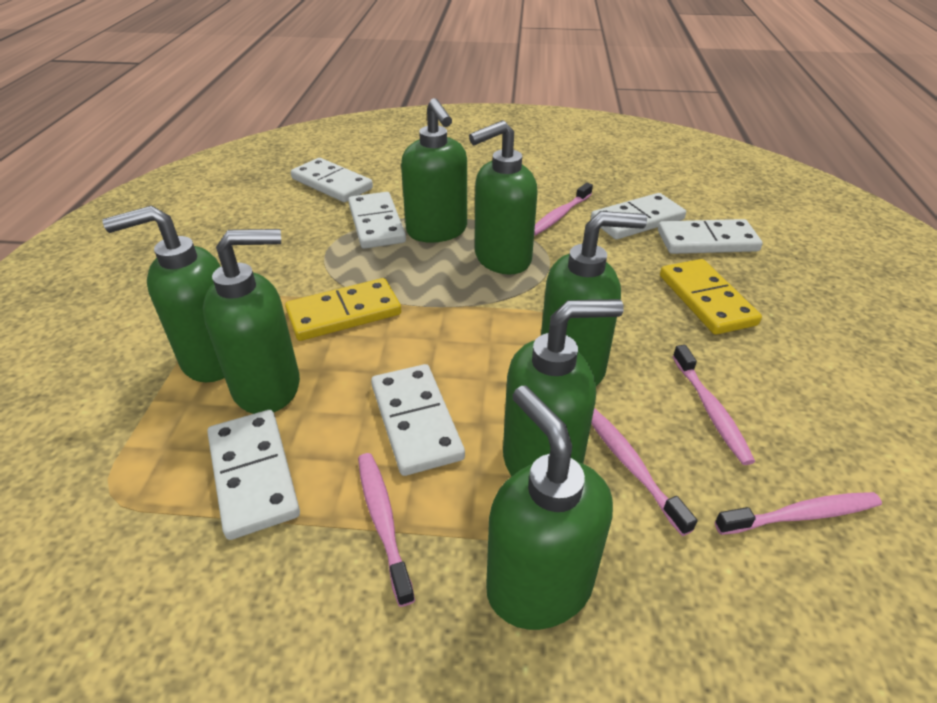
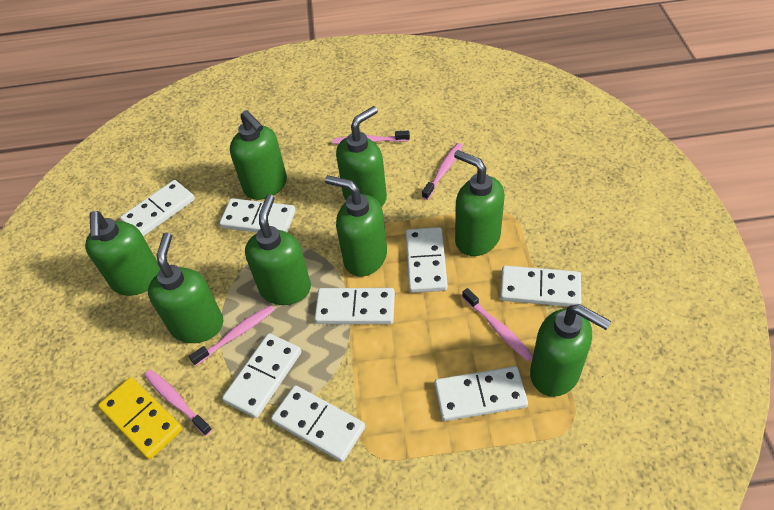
green soap dispenser: [103,205,225,382] [203,229,300,414] [401,98,467,243] [469,120,538,274] [486,386,613,630] [503,299,624,477] [541,211,647,386] = 7 -> [85,211,161,296] [148,232,223,343] [230,110,287,200] [245,194,311,305] [325,175,387,277] [336,106,387,207] [454,150,505,256] [530,304,611,397] = 8
white domino: [207,410,300,540] [291,158,373,202] [348,192,406,249] [371,364,465,476] [591,193,686,240] [658,219,763,254] = 6 -> [120,180,195,236] [220,198,296,233] [222,333,301,418] [271,385,365,462] [314,288,395,324] [406,227,448,293] [435,366,528,421] [500,265,581,307] = 8
yellow domino: [285,278,401,341] [660,259,762,335] = 2 -> [98,377,182,459] = 1

